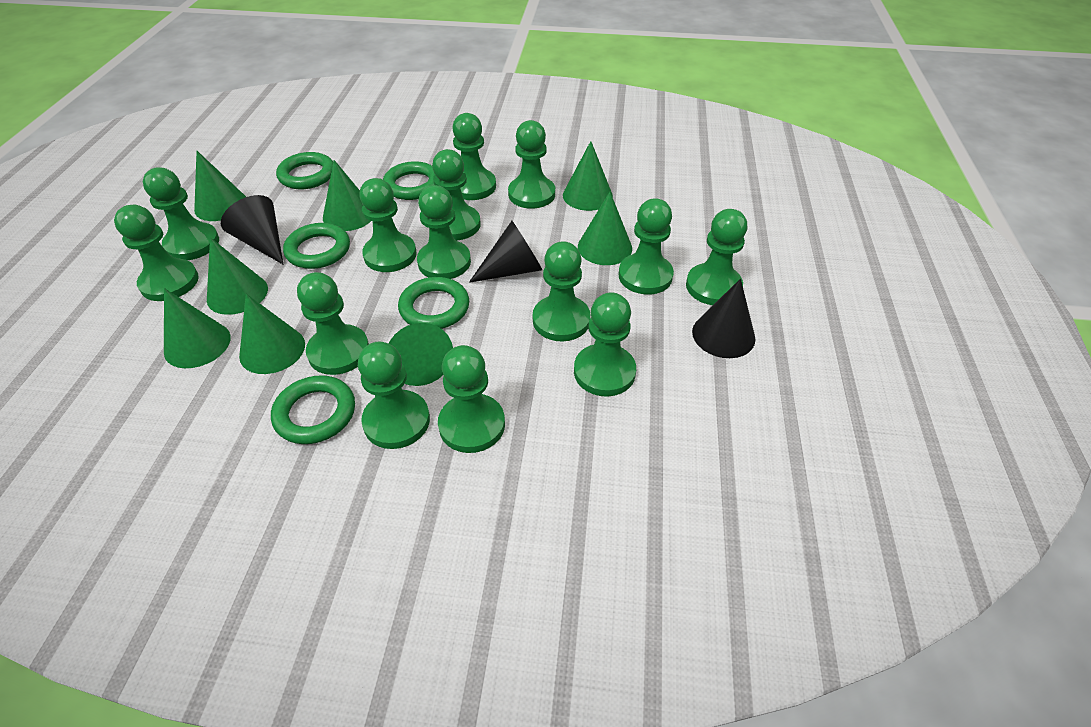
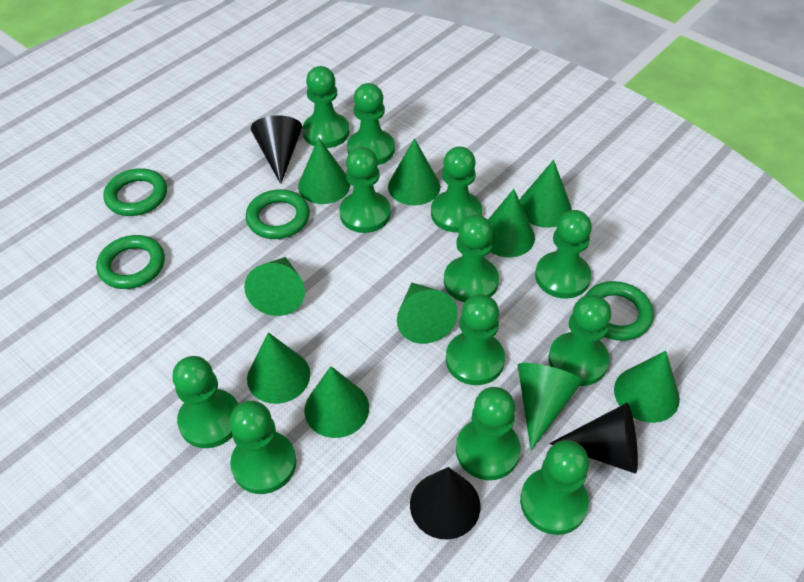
green cone: [164,288,231,368] [194,151,246,221] [207,238,268,315] [239,294,305,374] [323,160,371,231] [389,323,453,386] [563,141,613,211] [578,192,632,265] = 8 -> [244,257,305,316] [247,332,310,404] [298,137,350,204] [304,366,369,438] [388,138,440,206] [397,283,458,344] [488,189,535,257] [518,363,583,450] [519,160,572,228] [614,351,680,423] = 10
green pawn: [114,205,199,301] [143,168,219,260] [297,272,369,375] [358,342,430,449] [359,178,417,272] [417,185,471,279] [432,149,481,241] [438,345,505,453] [452,113,496,200] [508,120,555,209] [533,241,590,341] [574,292,636,397] [619,198,674,295] [686,209,747,305] = 14 -> [172,356,239,448] [230,401,296,494] [302,66,349,148] [339,147,391,233] [347,83,395,165] [431,146,482,232] [444,215,499,302] [446,294,505,385] [456,387,521,480] [520,440,589,535] [535,210,592,299] [548,295,611,386] = 12
green ring: [271,375,355,444] [276,152,333,189] [283,223,350,269] [383,161,435,200] [398,277,469,329] = 5 -> [96,235,165,289] [104,168,167,216] [246,189,310,239] [585,281,654,341] = 4

